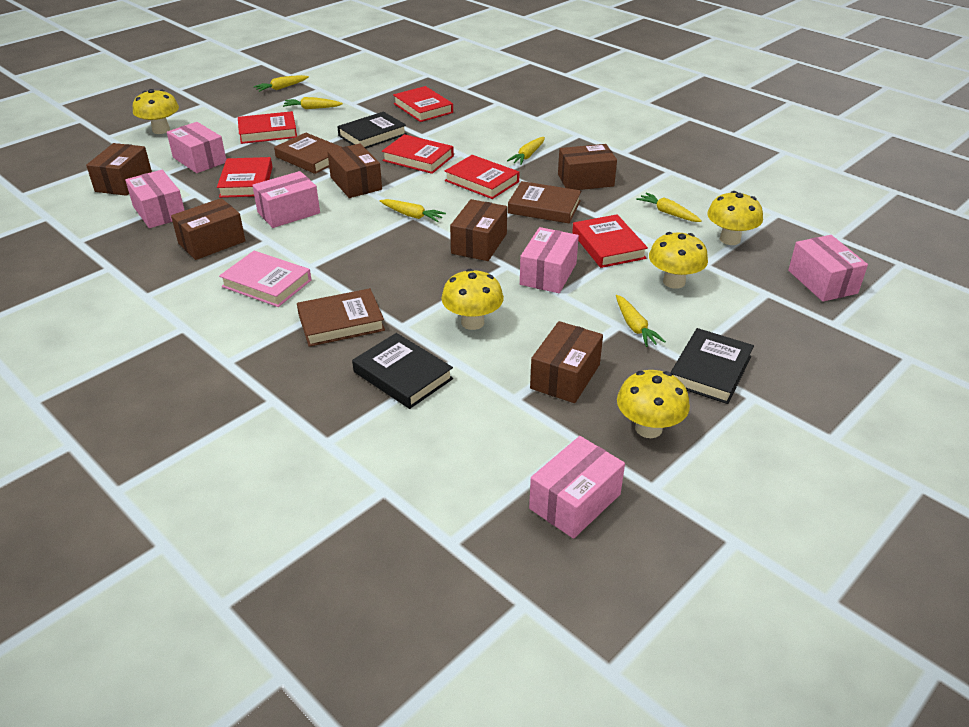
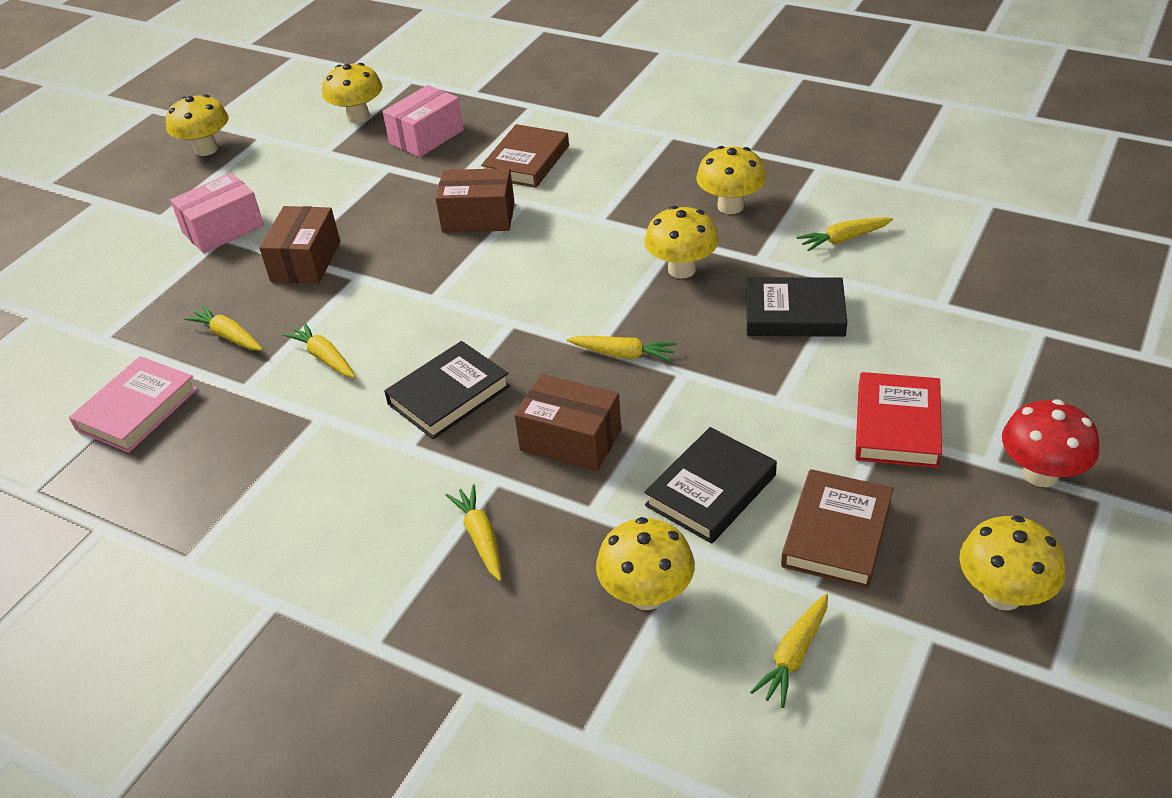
brown book: [274,133,341,174] [297,288,385,347] [508,181,582,223] = 3 -> [481,124,569,188] [781,469,893,589] = 2
brown box: [86,143,152,196] [171,198,245,260] [327,143,382,198] [450,199,507,261] [530,321,603,403] [558,144,617,190] = 6 -> [259,206,340,284] [436,168,515,232] [514,374,621,471] = 3
pink box: [125,170,185,228] [167,122,226,173] [252,171,320,228] [520,227,579,293] [529,436,625,539] [788,235,868,302] = 6 -> [170,173,264,253] [383,85,464,157] = 2
red book: [217,157,272,198] [238,111,297,144] [382,134,454,174] [393,86,453,122] [445,155,519,199] [572,214,648,268] = 6 -> [855,372,942,468] = 1
red mushroom: none = 0 -> [1002,399,1099,487] = 1
yellow mushroom: [133,89,179,134] [441,269,504,330] [617,370,690,438] [649,232,708,289] [707,191,763,245] = 5 -> [166,94,228,156] [322,63,382,123] [596,517,695,610] [645,206,719,279] [696,146,767,214] [959,515,1065,611] = 6

